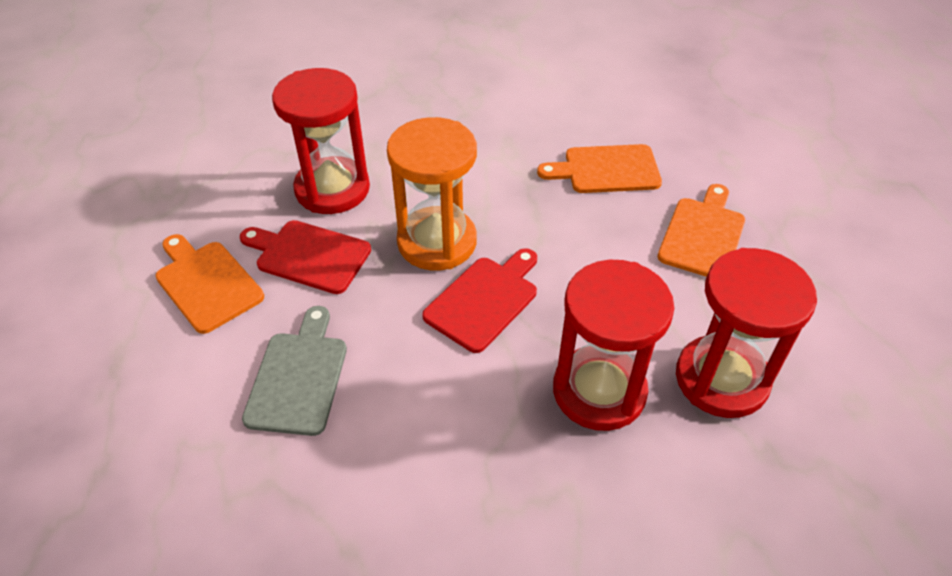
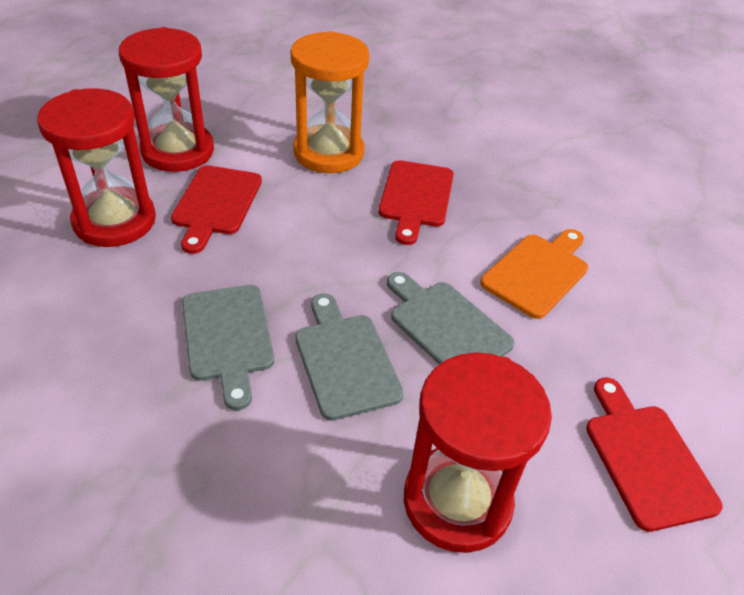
grey cutting board: [242,306,347,436] = 1 -> [182,285,274,410] [295,293,404,421] [387,272,514,365] = 3
orange cutting board: [156,234,264,334] [537,144,662,193] [658,184,745,277] = 3 -> [480,229,588,319] = 1
red cutting board: [240,220,371,294] [422,248,537,353] = 2 -> [171,165,262,254] [379,160,454,245] [586,378,723,532] = 3

